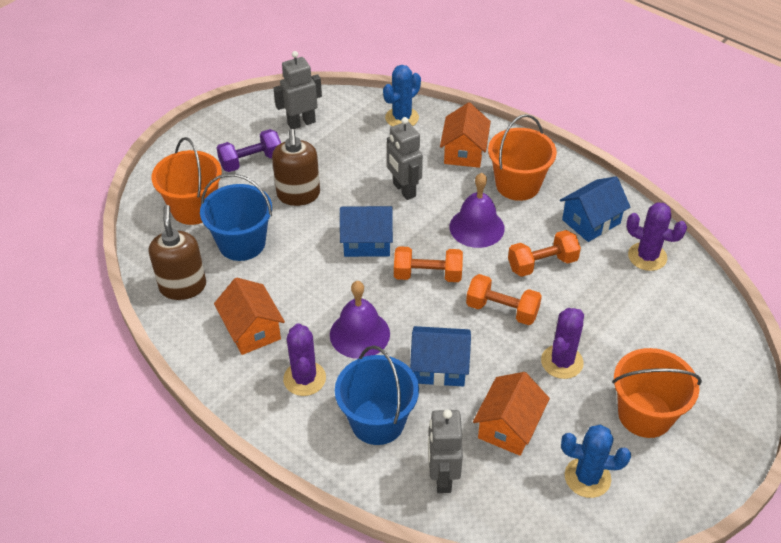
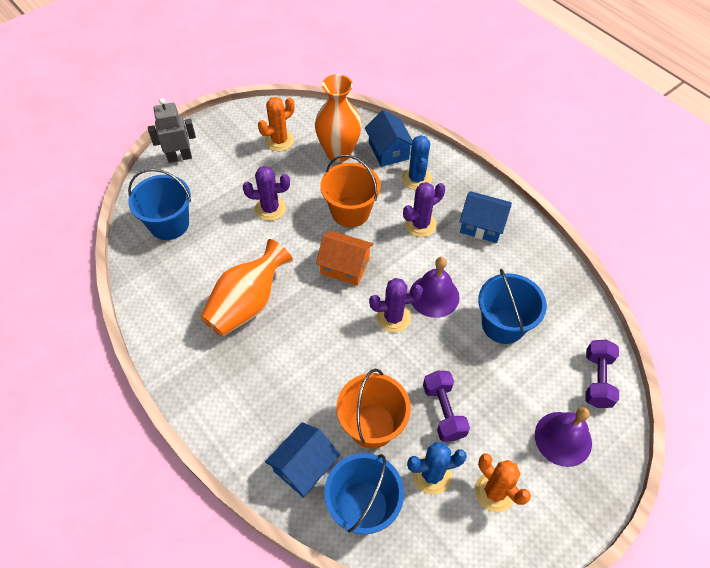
blue bucket: [200,174,272,261] [335,345,419,445] = 2 -> [128,169,191,240] [324,453,404,534] [478,269,547,344] = 3
brown soap dispenser: [149,205,206,300] [272,129,320,206] = 2 -> none = 0
grey robot: [273,51,322,129] [387,117,423,200] [428,409,463,493] = 3 -> [148,98,196,163] = 1
orange bucket: [151,137,222,225] [488,114,557,201] [612,348,702,438] = 3 -> [320,155,381,227] [336,369,411,449] = 2
orange cactus: none = 0 -> [258,97,295,151] [475,453,531,512] = 2
orange dumbbell: [394,246,463,282] [466,274,542,325] [508,230,581,277] = 3 -> none = 0
orange house: [214,277,285,355] [440,102,491,168] [473,372,550,456] = 3 -> [316,231,374,286] = 1
orange vase: none = 0 -> [200,239,293,337] [315,74,362,162] = 2
purple dumbbell: [217,129,281,172] = 1 -> [423,371,470,442] [585,339,619,408] = 2

